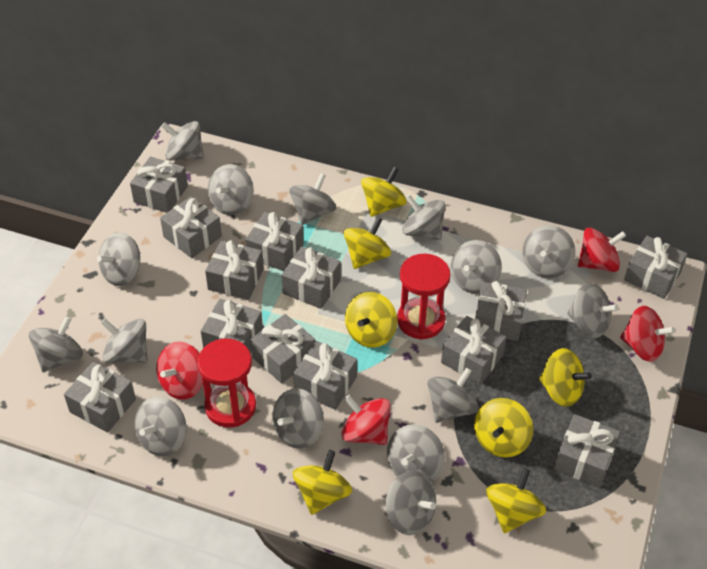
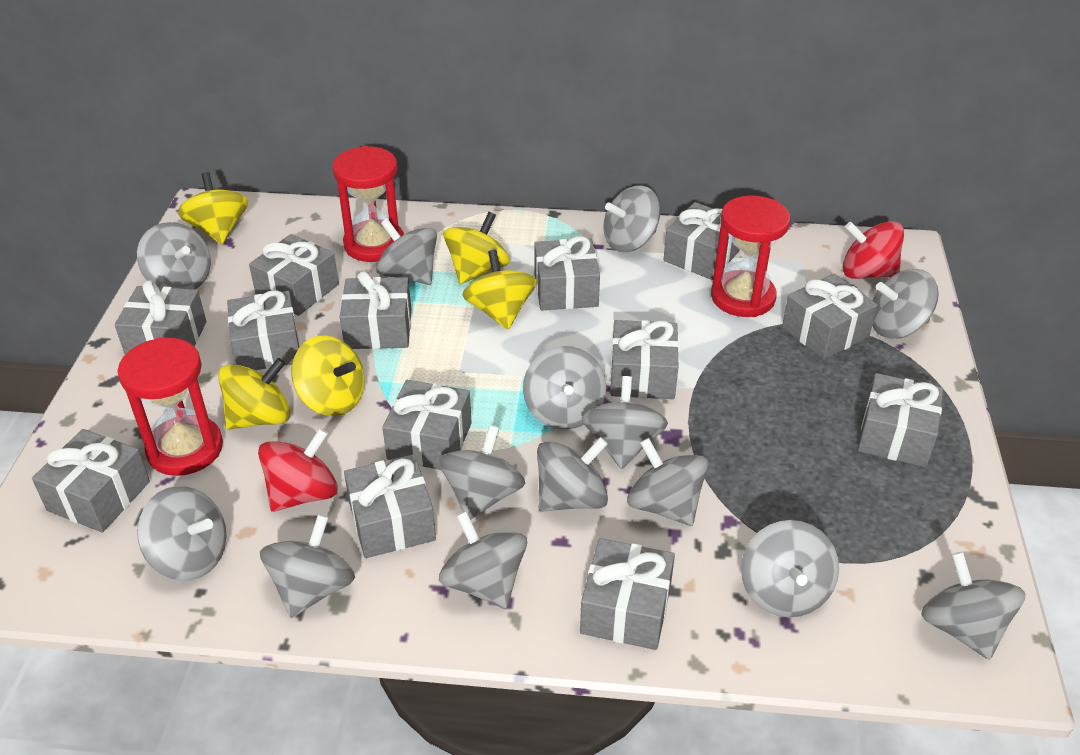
grey spinning top: [29,316,83,372] [97,232,140,286] [100,318,148,363] [134,396,187,457] [161,121,204,161] [208,164,254,215] [272,388,324,449] [289,173,336,225] [386,471,436,535] [387,424,445,482] [402,195,445,240] [427,367,479,423] [451,240,502,294] [523,225,576,278] [567,283,619,338] = 15 -> [137,222,211,289] [137,486,226,581] [260,515,355,618] [376,218,437,285] [438,425,525,520] [439,511,527,609] [523,346,606,430] [537,437,608,512] [582,376,668,469] [603,186,661,252] [627,438,708,526] [741,520,839,617] [872,269,939,339] [921,552,1026,660] = 14
red hourglass: [197,339,256,428] [397,254,451,340] = 2 -> [117,338,223,476] [332,146,404,262] [711,195,790,317] = 3
red spinning top: [156,342,203,400] [341,395,391,445] [578,228,626,272] [620,306,675,362] = 4 -> [258,428,338,512] [843,221,904,279] = 2
yellow spinning top: [293,450,352,515] [344,217,391,269] [345,292,397,348] [361,167,407,217] [474,398,533,457] [486,468,546,533] [539,348,592,407] = 7 -> [178,172,248,244] [218,358,291,430] [291,335,365,416] [444,212,510,284] [463,250,537,330] = 5

